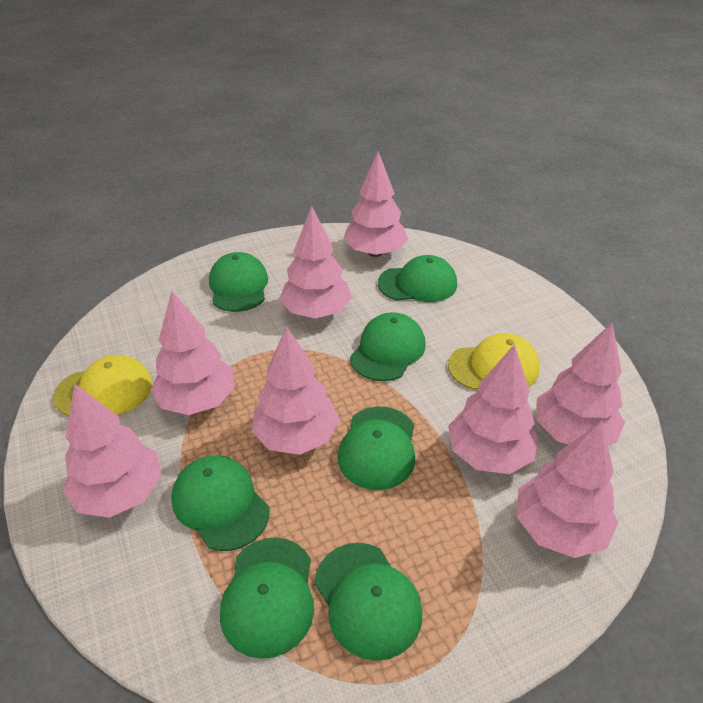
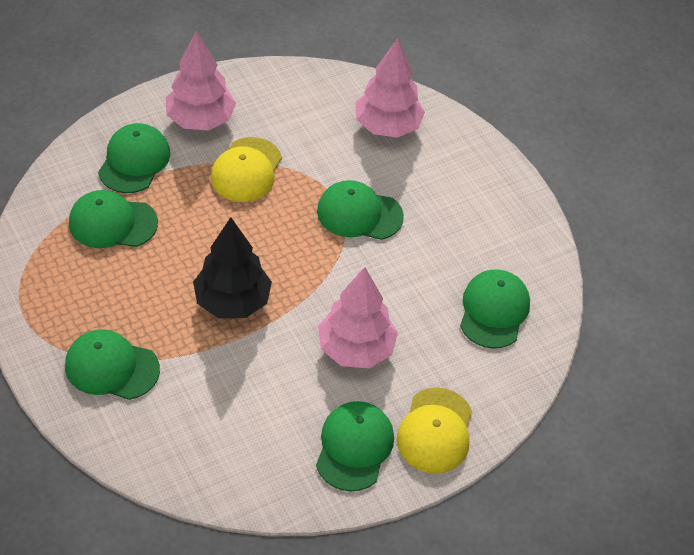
black tree: none = 0 -> [193,217,272,318] = 1
green cap: [171,456,269,551] [209,252,268,312] [220,537,314,659] [315,543,423,661] [338,406,415,490] [350,312,425,381] [378,255,457,302] = 7 -> [65,329,160,400] [69,190,158,248] [98,123,170,193] [316,401,394,492] [317,180,404,240] [460,269,530,349] = 6
pink tree: [63,383,161,518] [150,291,235,415] [251,326,339,455] [280,206,352,318] [343,151,408,257] [448,344,539,474] [516,421,618,558] [536,322,625,445] = 8 -> [166,30,236,131] [318,267,398,368] [355,38,425,138] = 3

